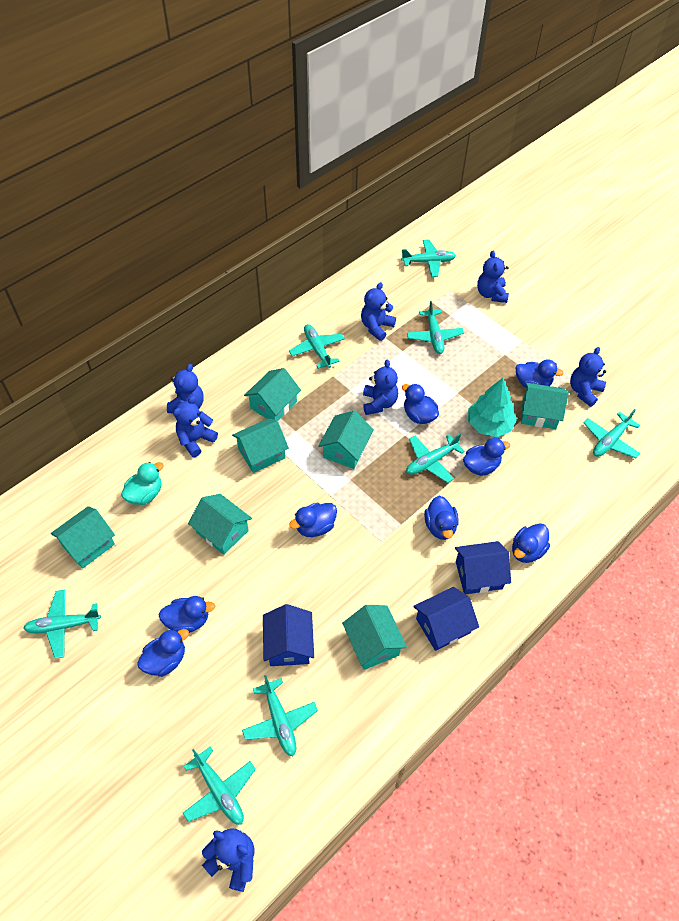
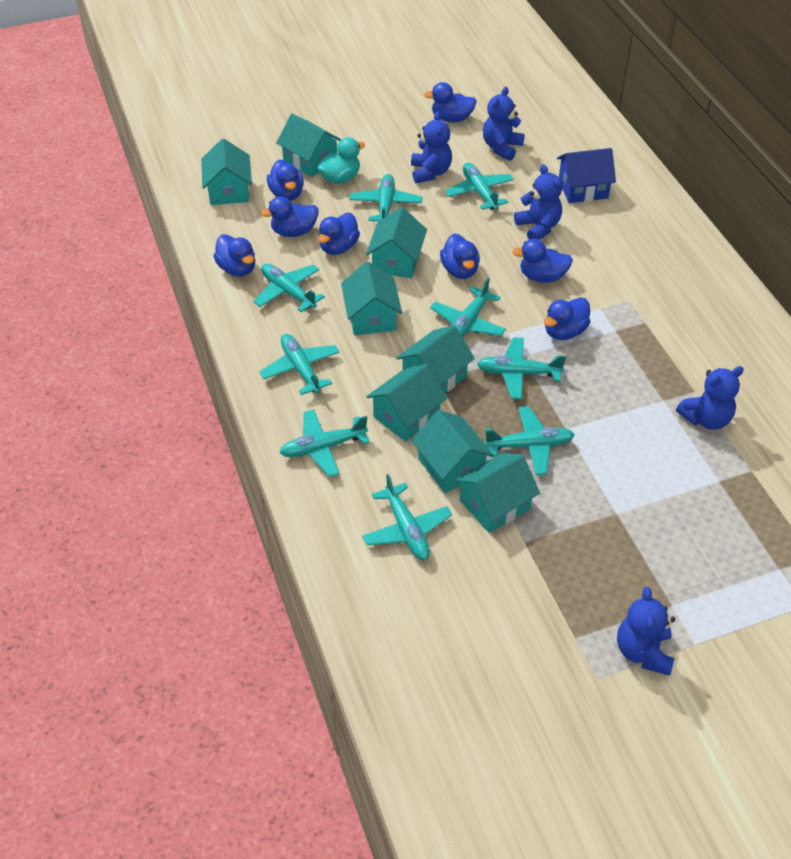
blue house: [263,604,314,666] [413,587,479,651] [455,541,511,594] = 3 -> [557,148,616,203] = 1
blue teddy bear: [167,364,204,413] [173,396,218,457] [202,829,255,892] [361,282,396,341] [363,360,398,415] [477,250,509,303] [570,347,606,407] = 7 -> [411,111,452,183] [483,87,525,161] [514,165,562,240] [617,587,675,676] [676,366,744,430] = 5
turquoise house: [51,506,115,569] [188,494,252,555] [232,418,289,473] [244,368,301,421] [318,411,374,469] [342,605,407,670] [521,382,569,429] = 7 -> [201,139,252,205] [276,114,341,177] [341,262,402,335] [366,207,427,278] [367,364,447,442] [396,325,475,393] [412,410,494,493] [455,453,540,533] = 8
turquoise plane: [23,590,101,659] [183,747,256,825] [242,675,318,756] [289,324,345,369] [401,239,456,277] [406,434,465,483] [407,301,464,354] [584,409,641,459] = 8 -> [253,264,325,312] [259,334,340,395] [279,409,370,477] [350,174,422,221] [362,474,452,560] [430,277,506,337] [445,163,514,210] [477,337,566,399] [484,406,575,475] = 9
turquoise tree: [468,378,517,437] = 1 -> none = 0

